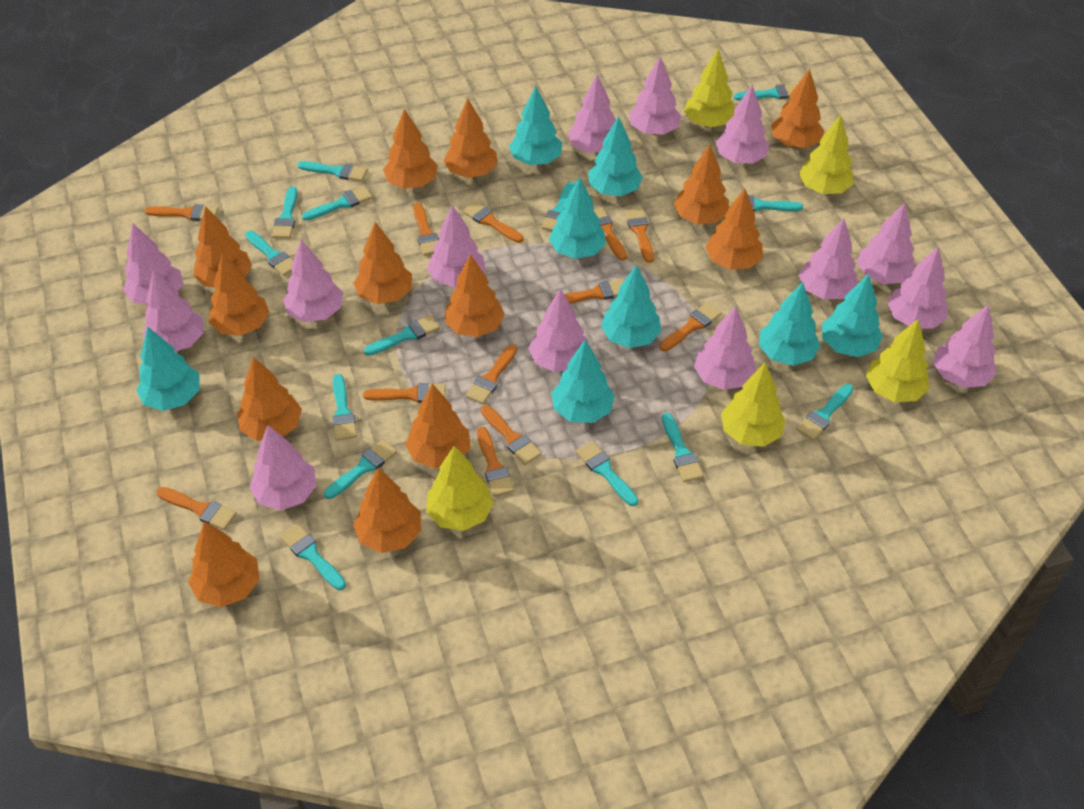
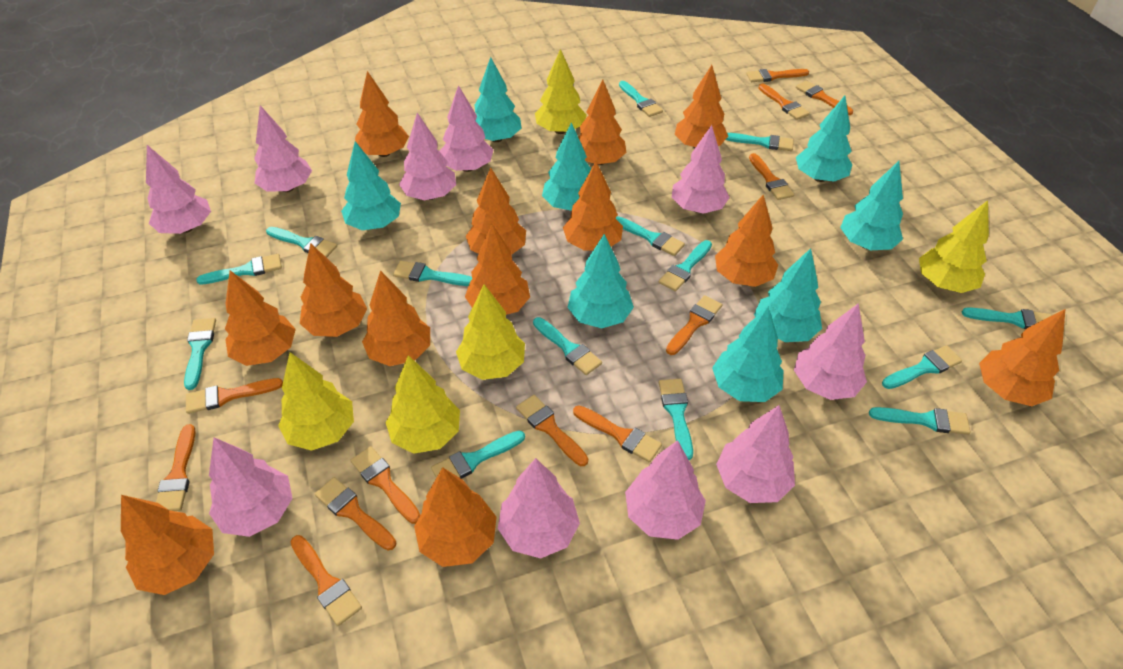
pink tree: [123,224,183,305] [142,270,204,352] [249,425,317,510] [283,240,343,322] [427,205,485,287] [528,289,589,372] [568,74,616,153] [629,57,681,135] [694,306,756,390] [715,85,769,163] [799,218,857,300] [857,202,915,284] [887,246,947,328] [933,304,997,388] = 14 -> [146,145,211,234] [209,437,293,537] [254,105,312,192] [399,113,456,200] [440,85,493,172] [498,458,580,558] [625,440,706,540] [672,125,730,214] [716,405,795,503] [794,303,867,400] = 10

